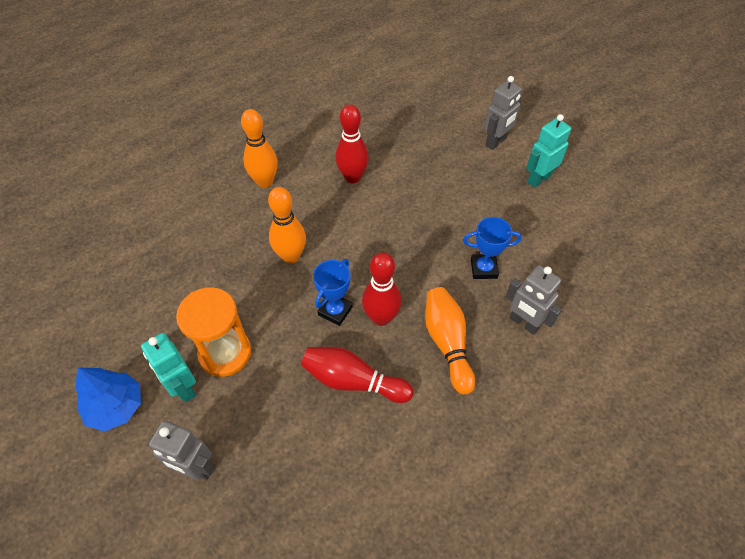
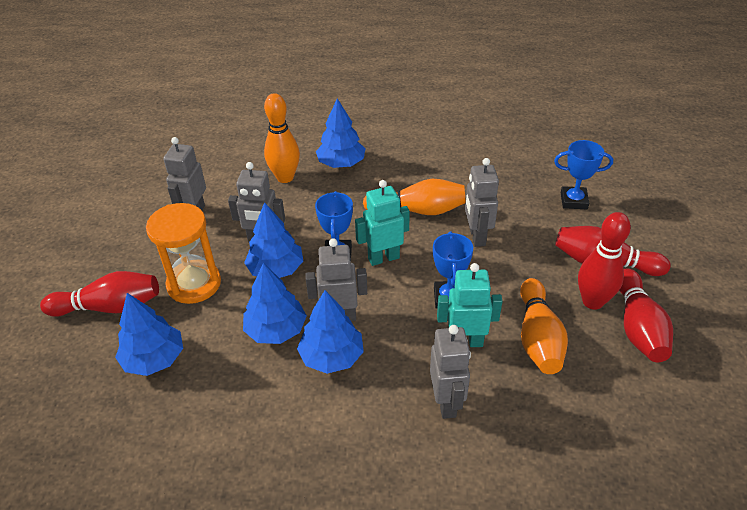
blue tree: [75,367,141,432] = 1 -> [115,293,183,376] [243,263,307,344] [244,202,303,278] [297,290,364,374] [316,98,365,168] = 5
blue trophy: [313,259,353,326] [463,217,522,279] = 2 -> [315,191,353,259] [433,231,473,309] [554,140,613,209] = 3
grey robot: [147,421,215,480] [484,76,522,150] [506,265,562,335] = 3 -> [163,137,206,210] [228,162,285,242] [305,238,367,321] [430,325,471,419] [465,158,499,247] = 5
red bowling pin: [301,347,413,403] [335,104,369,183] [362,252,401,326] = 3 -> [40,271,159,317] [555,226,671,276] [578,212,631,310] [619,268,673,362] = 4

